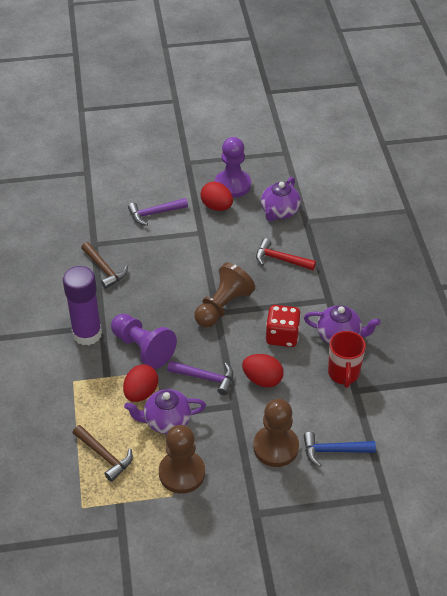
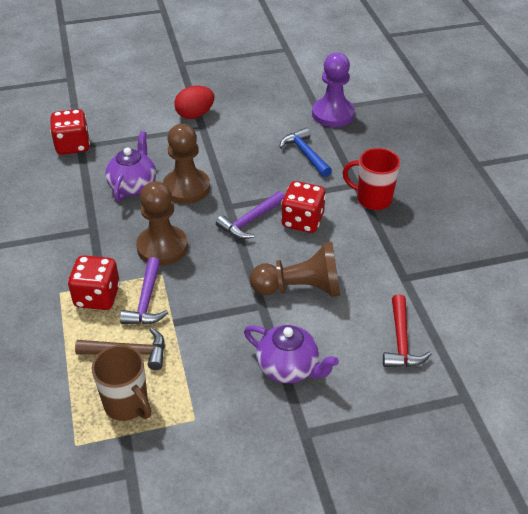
brown hammer: [73,425,133,482] [81,242,128,289] = 2 -> [75,327,165,370] = 1
brown mug: none = 0 -> [92,345,151,421] = 1
purple glue stick: [63,266,102,345] = 1 -> none = 0
purple pawn: [111,314,177,369] [215,137,251,198] = 2 -> [312,53,355,127] = 1
purple teapot: [124,389,206,434] [261,177,301,221] [304,305,380,344] = 3 -> [105,131,156,201] [244,325,339,383] = 2
red dice: [266,305,301,347] = 1 -> [50,109,90,155] [68,255,120,310] [281,181,326,233] = 3
red egg: [123,364,158,402] [201,182,233,211] [242,354,284,388] = 3 -> [174,86,214,119] = 1

